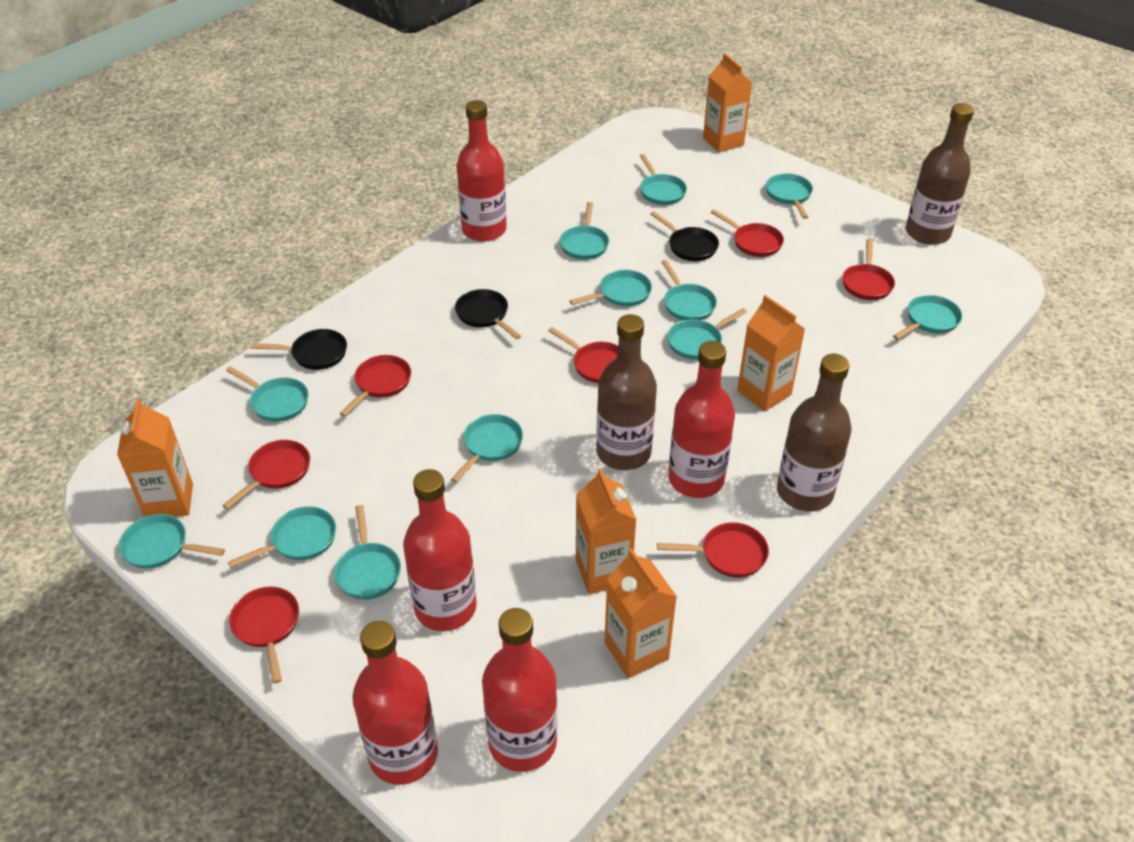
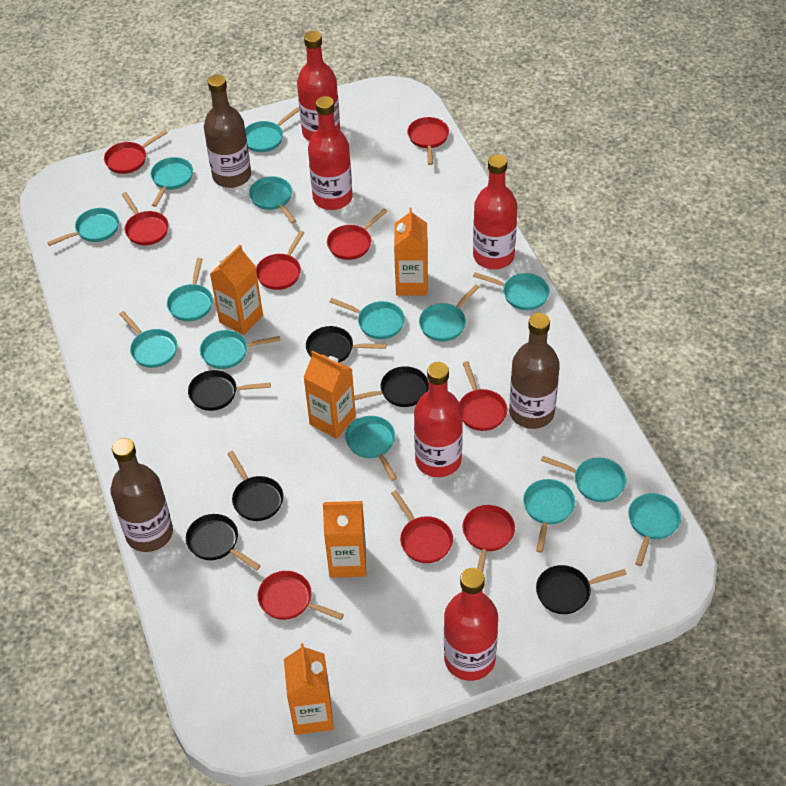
black pan: [251,329,347,370] [455,289,521,339] [650,211,719,261] = 3 -> [186,514,261,570] [188,370,271,411] [227,451,284,521] [306,326,386,363] [354,366,429,407] [536,565,627,614] = 6
red pan: [222,440,310,509] [229,587,299,684] [339,355,411,417] [548,327,618,383] [657,522,769,578] [711,209,784,257] [843,239,895,300] = 7 -> [104,130,168,174] [121,192,169,245] [256,231,305,290] [257,571,344,620] [327,208,388,260] [391,490,453,563] [407,117,449,165] [459,361,507,431] [462,505,515,572] = 9
turquoise pan: [119,514,225,569] [226,366,309,422] [228,506,336,568] [334,505,401,600] [451,414,523,483] [560,202,609,260] [570,270,652,307] [640,154,687,205] [662,260,717,320] [667,308,747,360] [766,173,813,219] [893,295,962,340] = 12 -> [47,208,119,246] [119,311,177,368] [151,157,193,207] [167,258,213,321] [200,330,280,369] [245,107,299,152] [249,177,296,223] [329,298,405,339] [345,416,397,481] [419,284,480,341] [473,272,550,310] [523,479,575,553] [541,456,626,502] [628,493,681,566] = 14

